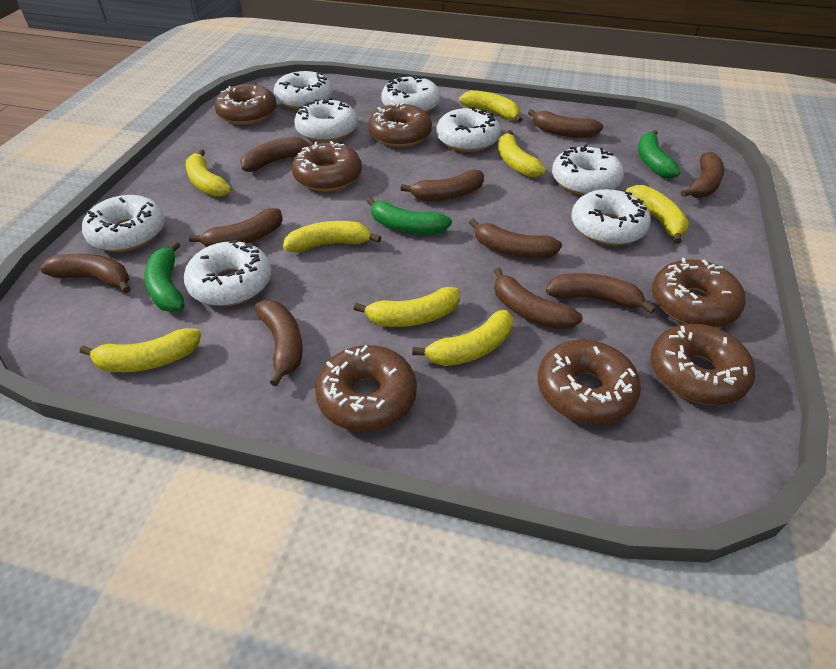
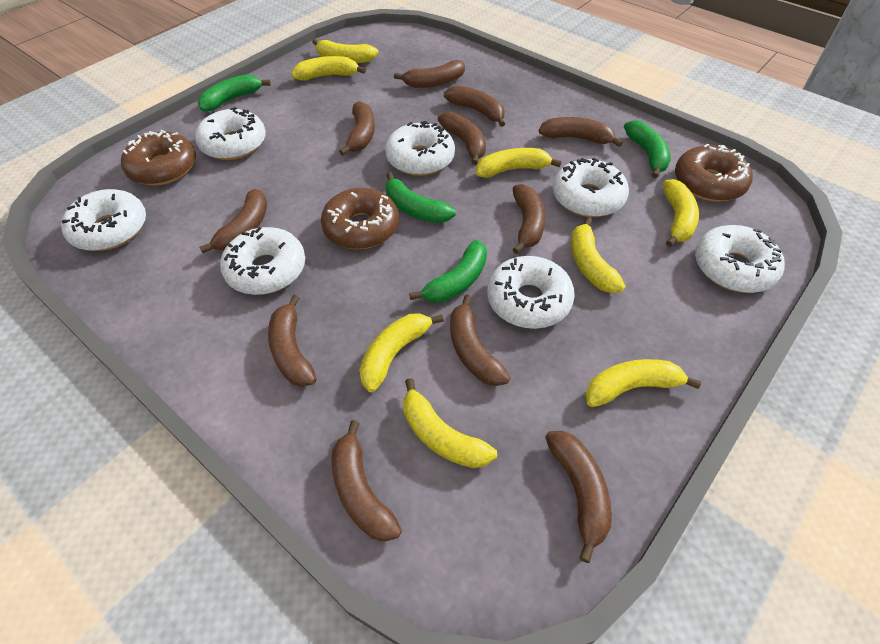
brown banana: [40,254,131,293] [189,208,283,247] [240,137,318,172] [255,300,303,387] [401,170,484,201] [469,218,562,258] [494,267,582,330] [528,109,603,138] [545,273,656,314] [681,152,725,198] = 10 -> [200,189,267,253] [268,295,317,387] [332,420,402,542] [339,101,375,155] [394,60,465,88] [438,112,486,165] [444,85,505,127] [450,294,511,386] [512,184,545,254] [539,117,623,147] [545,431,612,563] = 11
brown donut: [214,84,277,125] [292,141,362,192] [315,345,417,432] [368,102,432,147] [538,340,641,425] [651,324,755,405] [652,258,746,327] = 7 -> [121,130,196,185] [321,188,399,249] [675,144,753,202] = 3
green banana: [144,241,185,312] [367,197,452,234] [638,130,681,179] = 3 -> [198,74,271,112] [385,172,456,223] [409,240,487,303] [624,120,671,178] = 4
white donut: [82,195,165,252] [184,239,271,306] [273,71,333,110] [294,98,358,142] [381,75,440,113] [436,107,501,152] [552,144,624,196] [571,189,651,246] = 8 -> [61,189,146,251] [195,107,266,160] [220,227,305,295] [385,121,455,176] [487,256,575,329] [553,158,629,217] [695,225,785,293] = 7

